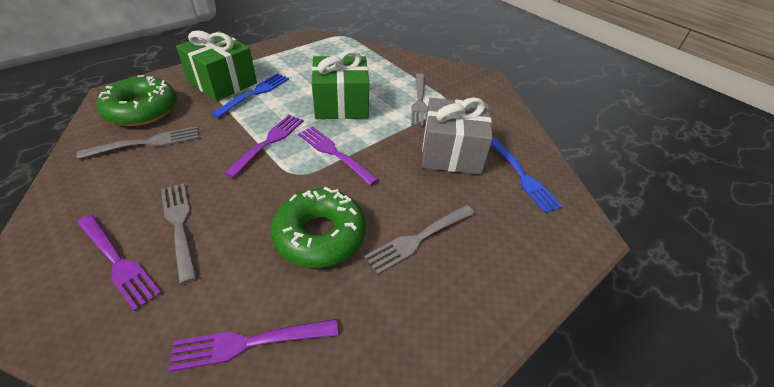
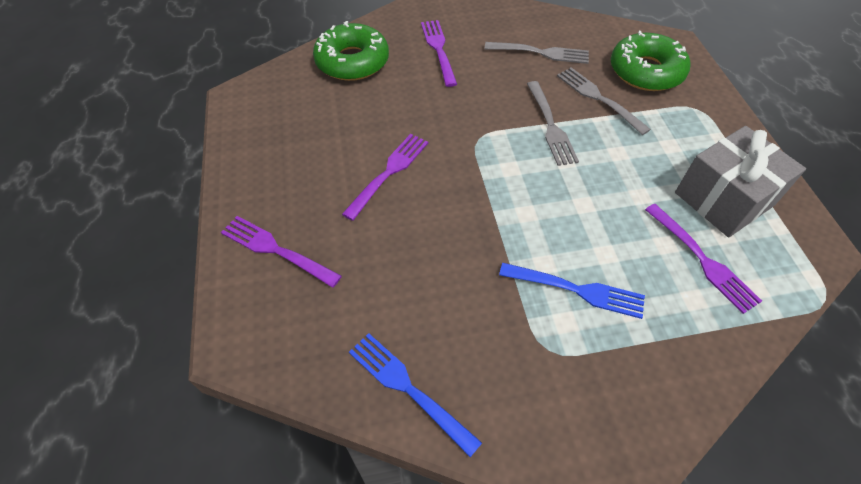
green gift: [176,30,257,101] [312,50,369,119] = 2 -> none = 0
grey fork: [77,126,199,159] [161,183,197,284] [365,205,475,274] [411,73,428,126] = 4 -> [485,42,589,64] [527,81,579,166] [557,67,651,135] = 3

